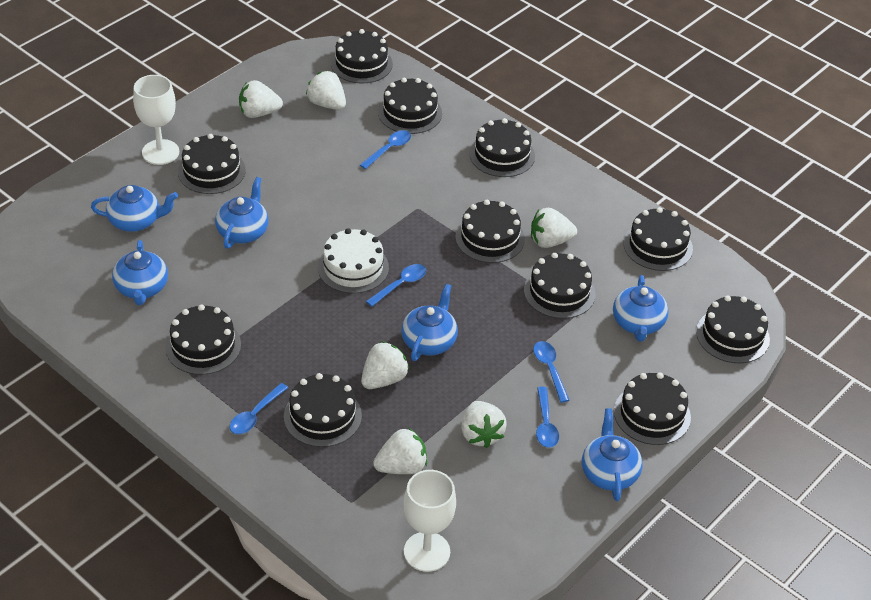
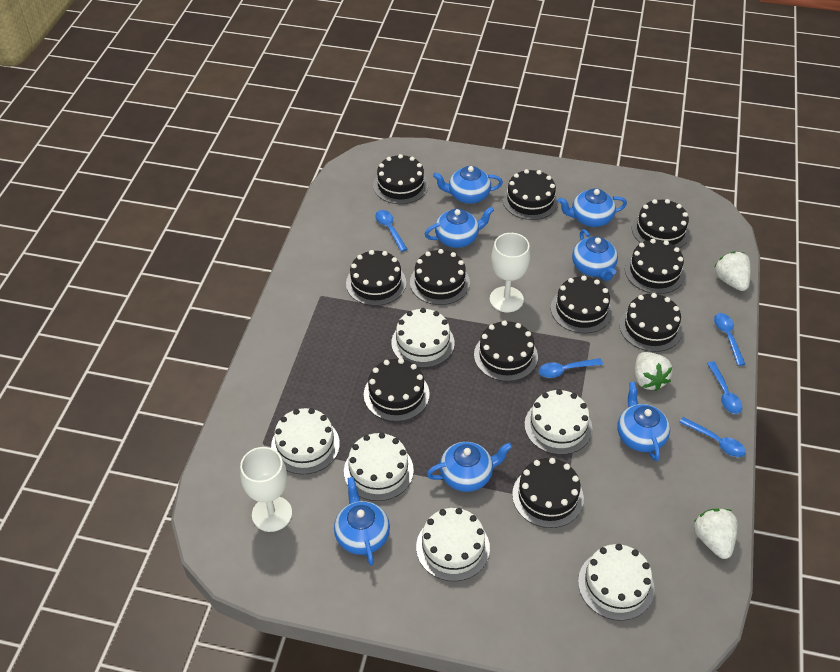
blue teapot: [91,185,178,232] [112,240,168,305] [215,177,269,249] [401,284,458,361] [582,408,643,501] [613,275,669,342] = 6 -> [334,477,390,565] [425,207,494,248] [427,442,512,492] [433,166,503,204] [558,189,627,227] [572,229,618,281] [617,382,670,461] = 7
white cake: [318,228,389,293] = 1 -> [271,408,340,474] [344,433,414,501] [391,308,455,368] [416,508,490,581] [525,389,592,455] [578,544,655,621] = 6
white strawberry: [239,80,283,118] [306,71,346,110] [361,341,409,389] [373,428,427,474] [461,401,507,448] [531,208,577,248] = 6 -> [635,352,673,391] [694,509,738,559] [715,252,751,291] = 3

